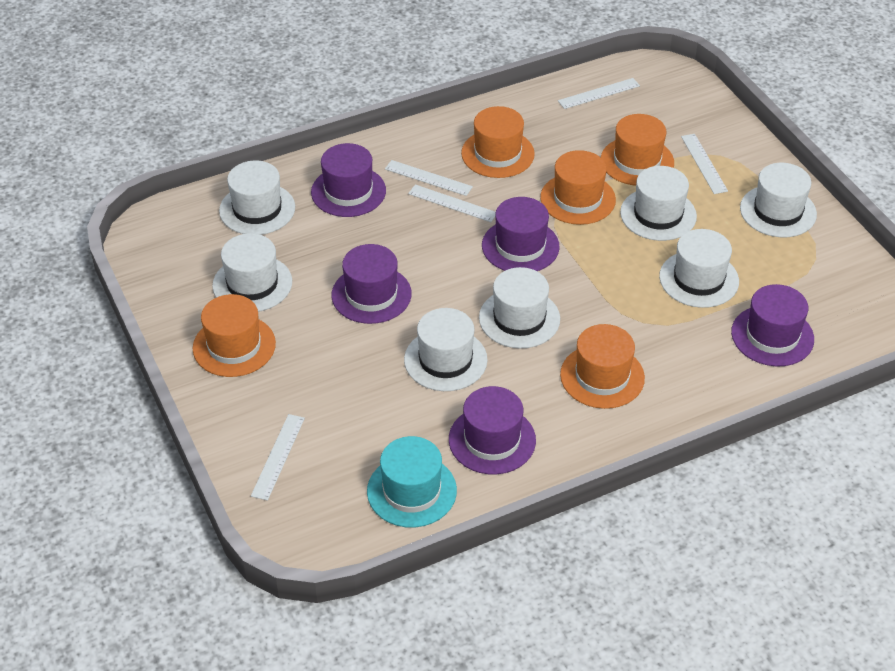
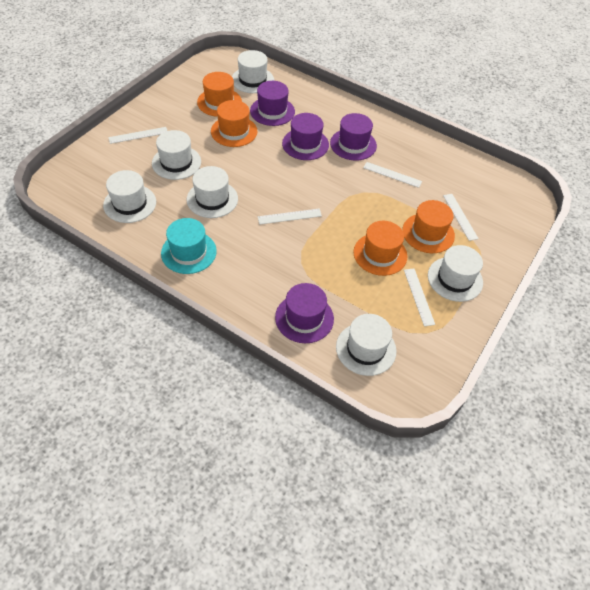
orange hat: [193,294,276,377] [461,106,535,178] [540,150,616,225] [560,324,645,409] [601,114,674,186] = 5 -> [197,72,242,117] [211,100,258,147] [353,221,407,276] [402,200,455,253] = 4
purple hat: [311,143,386,217] [331,244,412,324] [449,386,536,475] [482,197,560,271] [731,284,814,366] = 5 -> [250,81,295,126] [275,283,334,343] [282,113,329,160] [330,113,377,161] = 4
white hat: [212,233,292,312] [219,161,295,235] [404,308,488,391] [479,267,560,348] [620,166,697,241] [659,229,739,308] [740,163,817,237] = 7 -> [103,170,156,223] [152,130,201,180] [187,166,238,218] [232,50,274,93] [336,314,396,376] [428,245,483,302] = 6

